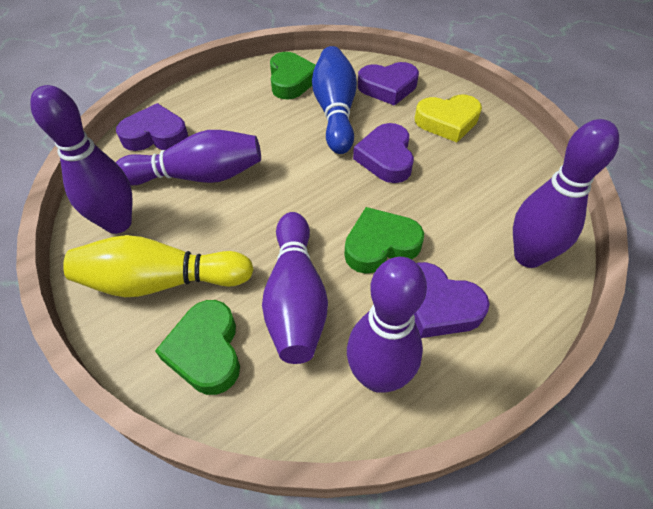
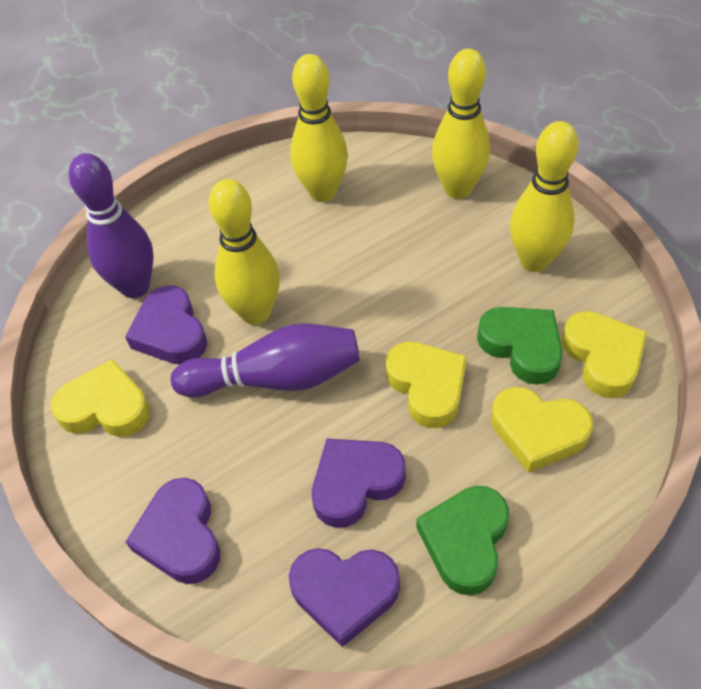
blue bowling pin: [312,46,357,154] = 1 -> none = 0
green heart: [155,300,240,395] [270,52,316,99] [344,207,424,274] = 3 -> [416,486,509,596] [477,307,563,385] = 2
purple bowling pin: [30,85,132,234] [115,130,261,185] [262,212,328,364] [347,257,427,393] [513,119,619,268] = 5 -> [69,153,154,298] [171,323,360,398] = 2
yellow bowling pin: [63,235,254,297] = 1 -> [209,179,280,325] [290,54,348,202] [432,49,490,199] [510,121,579,272] = 4
yellow heart: [415,94,482,142] = 1 -> [51,359,150,437] [386,342,467,428] [491,387,593,473] [561,311,647,398] = 4

